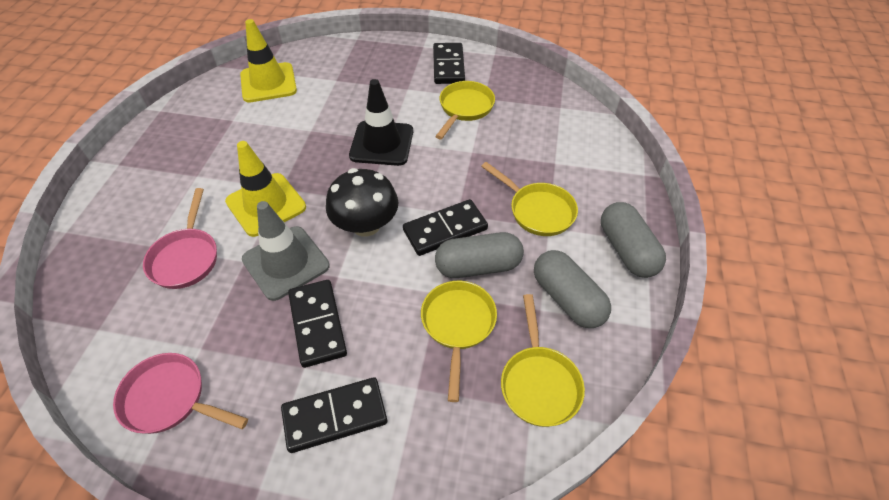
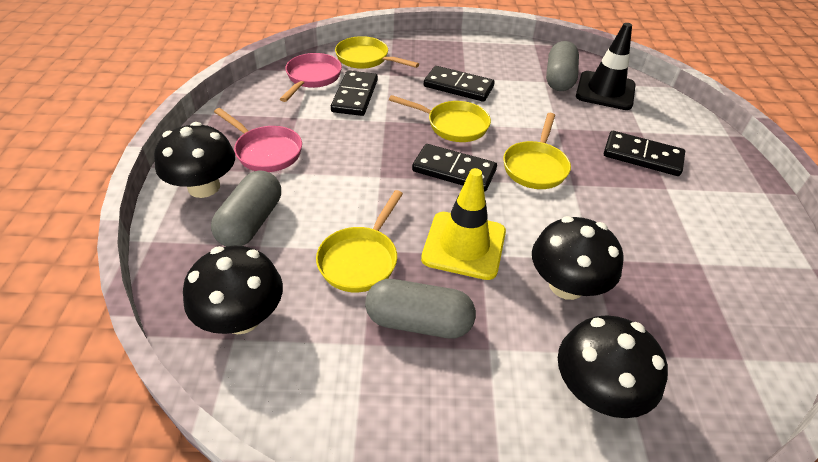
black mushroom: [326,168,398,237] = 1 -> [154,122,235,198] [183,246,283,334] [532,216,623,300] [558,316,668,418] = 4
grey traffic cone: [242,201,330,301] = 1 -> none = 0
yellow traffic cone: [225,141,306,237] [240,19,297,103] = 2 -> [421,168,506,280] = 1

